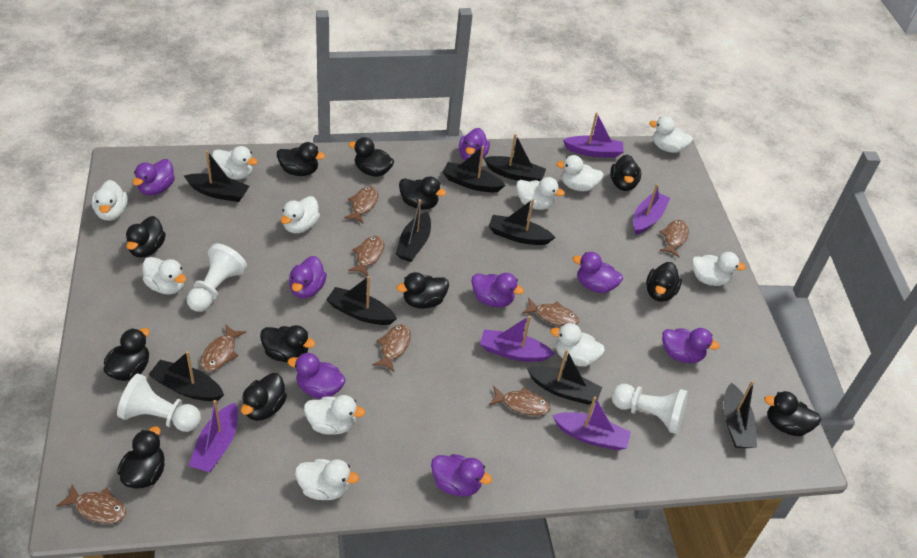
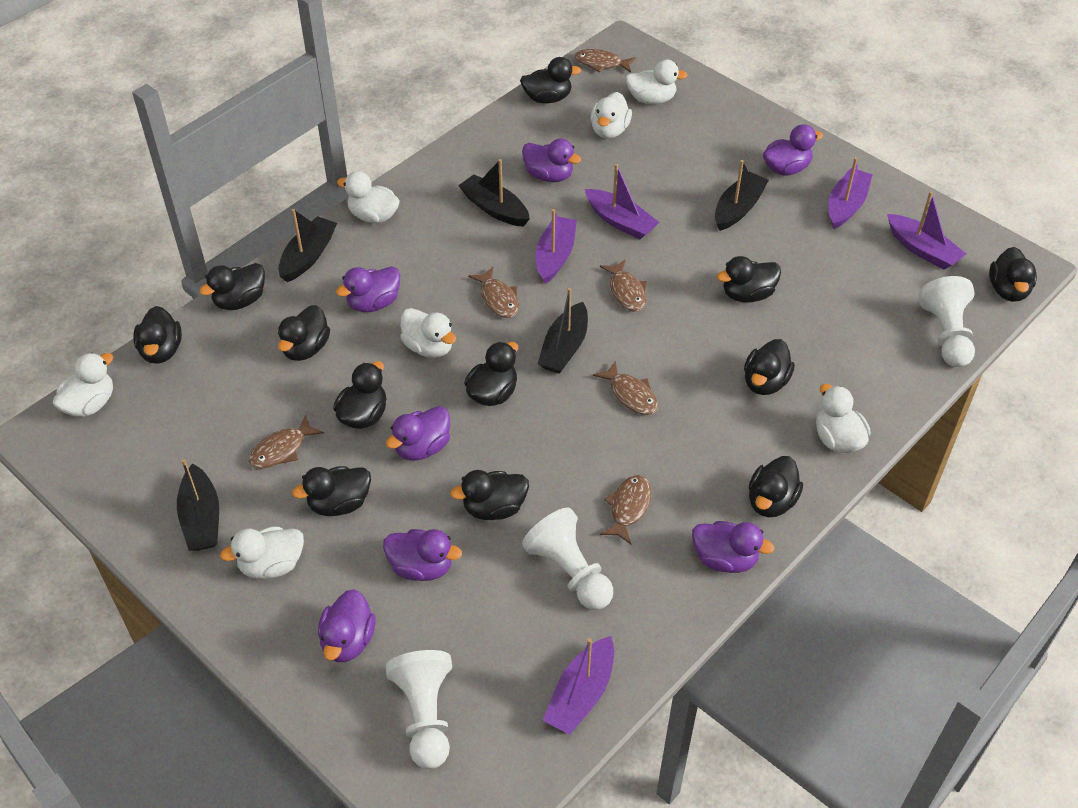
black boat: [148,351,224,401] [184,150,249,202] [326,276,397,325] [396,199,431,262] [443,146,505,192] [484,134,546,181] [489,199,556,245] [527,349,602,405] [723,381,757,448] = 9 -> [177,459,219,551] [278,209,337,282] [458,159,530,227] [538,288,588,374] [715,160,769,231] = 5
brown fish: [56,484,127,524] [200,324,246,371] [344,186,378,224] [348,236,384,276] [372,324,411,373] [489,386,551,416] [522,297,579,326] [659,220,689,257] = 8 -> [248,415,324,469] [468,267,519,318] [574,49,636,73] [593,361,658,415] [600,259,647,311] [600,475,652,544] = 6
purple duck: [133,159,175,196] [288,353,346,399] [289,256,327,299] [431,454,492,497] [459,128,490,161] [472,273,524,307] [573,252,623,293] [662,328,720,363] = 8 -> [318,589,375,662] [336,266,400,312] [383,529,462,581] [386,406,450,461] [522,139,581,182] [692,521,775,573] [763,124,823,175] = 7
white duck: [92,180,128,221] [142,257,186,295] [212,146,258,180] [281,196,320,233] [295,459,359,500] [304,395,365,435] [516,177,565,210] [550,323,605,367] [556,155,604,191] [649,116,693,153] [692,252,746,286] = 11 -> [53,353,113,417] [220,526,304,579] [337,171,400,223] [400,308,456,358] [591,92,632,139] [625,59,688,104] [816,384,871,453] = 7

